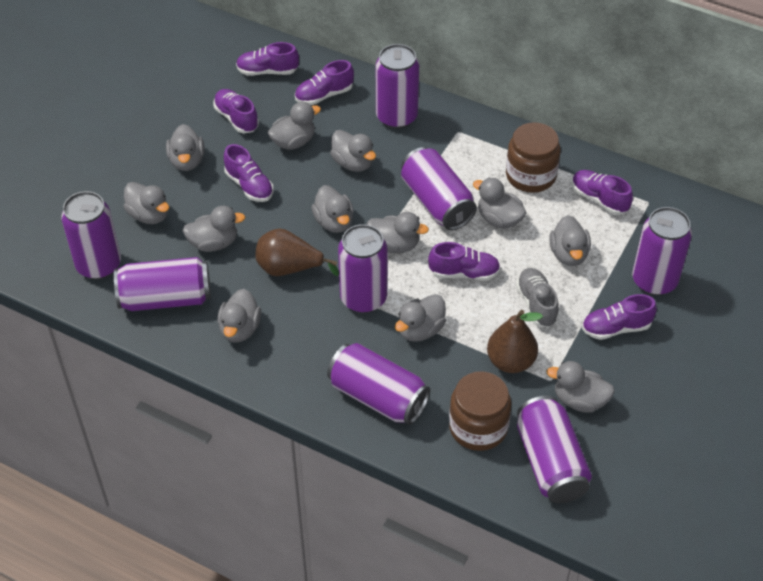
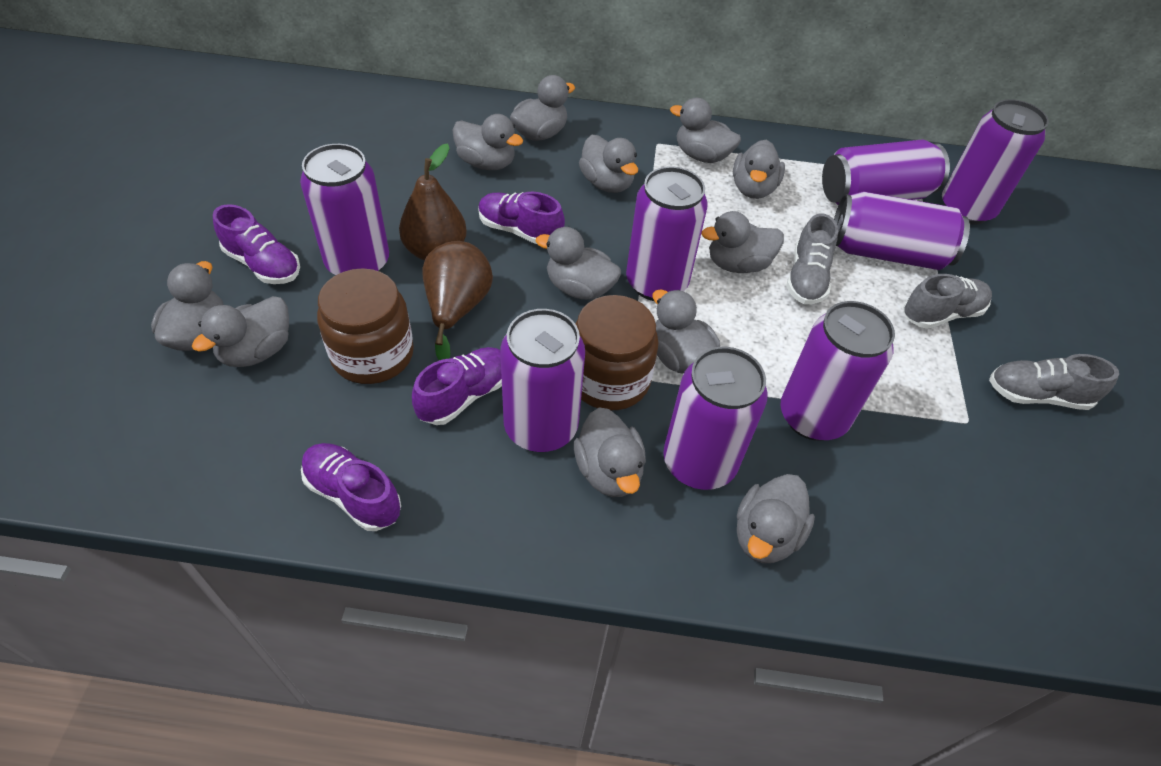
grey shoe: [516,268,559,328] = 1 -> [786,213,838,304] [903,274,992,329] [989,354,1119,410] = 3
purple shoe: [213,89,259,133] [224,144,274,202] [236,42,299,76] [295,60,354,105] [428,242,501,281] [572,170,633,215] [582,294,657,340] = 7 -> [213,204,300,284] [301,443,401,531] [412,347,502,425] [478,192,565,245] = 4

